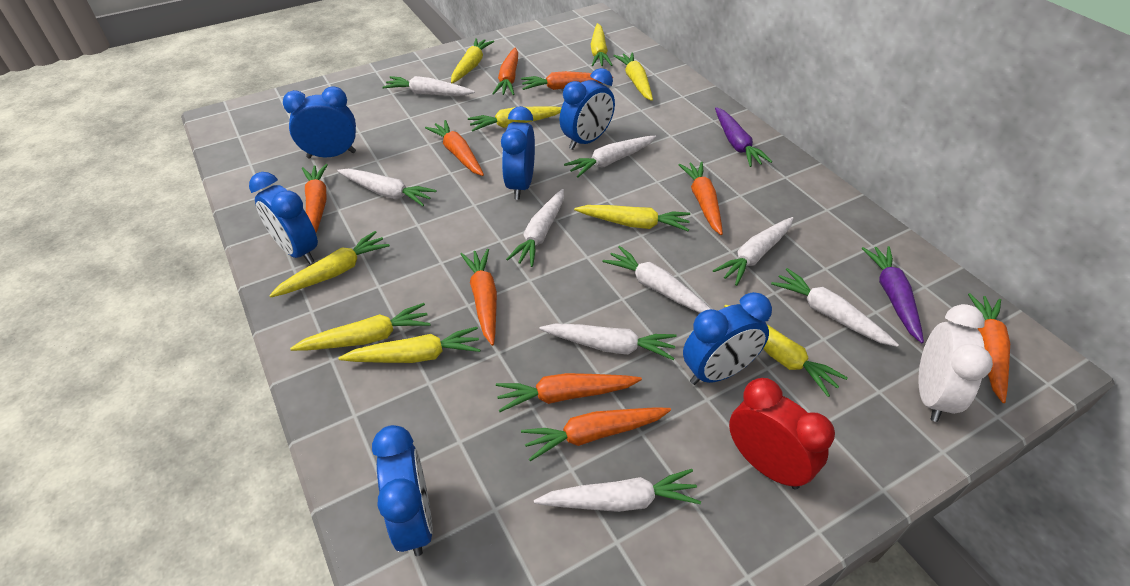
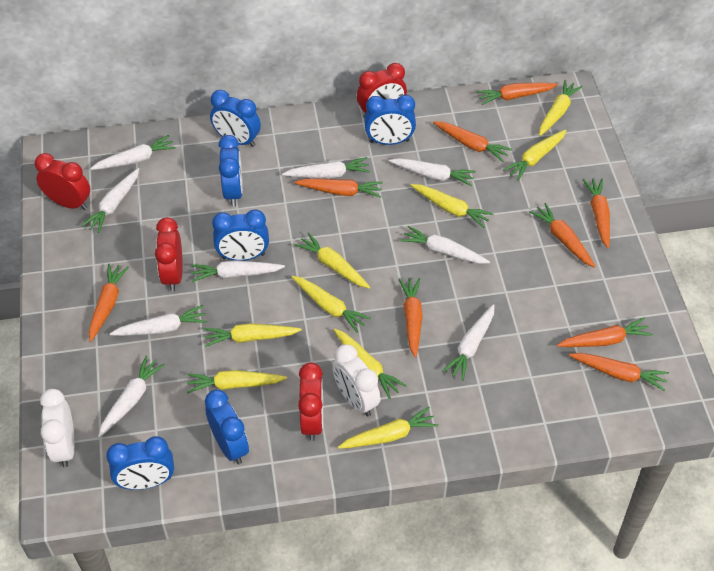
purple carrot: [715,107,772,167] [862,246,924,343] = 2 -> none = 0
red clock: [729,378,835,489] = 1 -> [35,153,90,210] [155,217,183,292] [298,363,323,441] [357,63,407,118] = 4
white clock: [918,304,993,422] = 1 -> [40,389,75,467] [332,344,381,417] = 2

